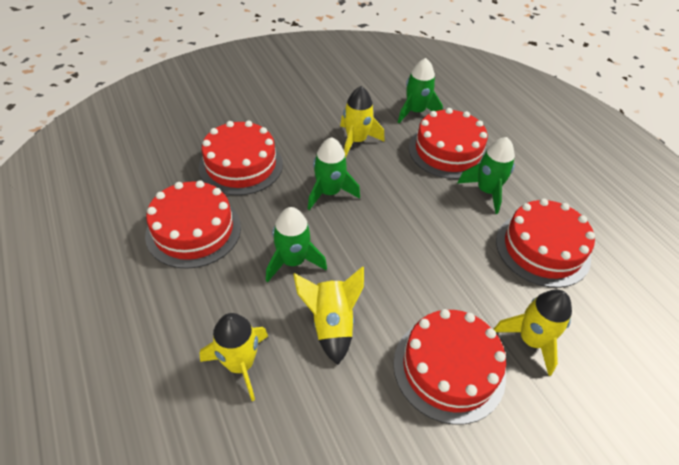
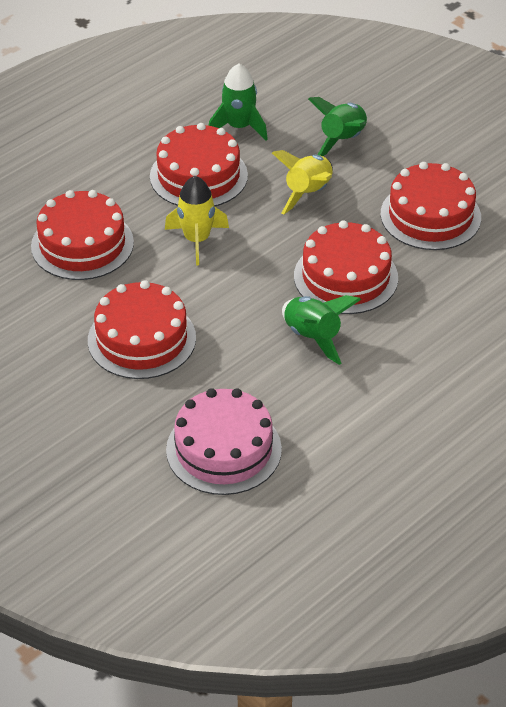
green rocket: [266,207,327,282] [308,137,360,210] [398,58,443,123] [457,137,515,214] = 4 -> [209,63,268,140] [282,295,361,365] [308,97,367,156] = 3
pink cake: none = 0 -> [166,388,282,495] = 1
yellow rocket: [200,313,268,401] [293,266,364,365] [340,86,385,158] [494,289,572,376] = 4 -> [165,176,229,265] [272,150,333,215] = 2

